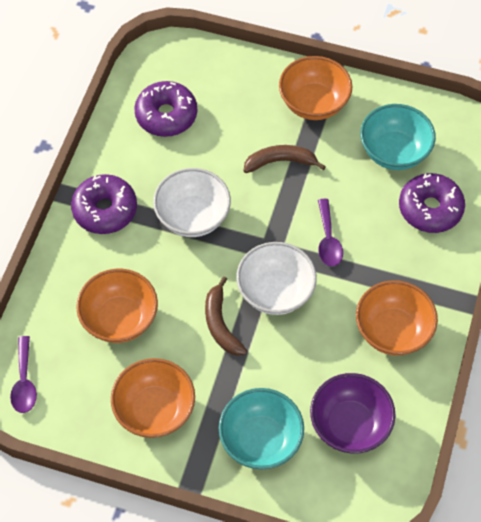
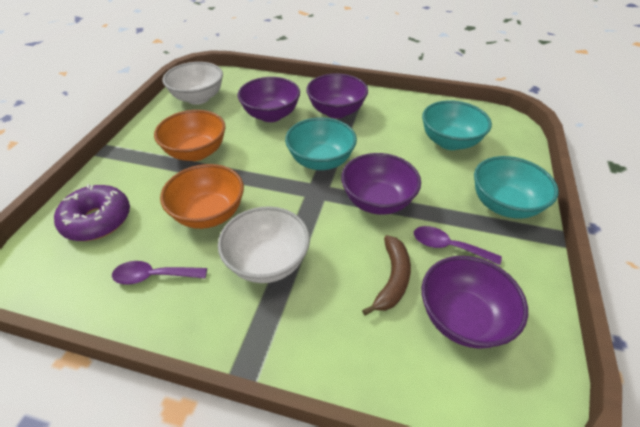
brown banana: [205,276,247,356] [243,145,326,173] = 2 -> [362,235,411,315] = 1
orange bowl: [76,269,158,343] [111,358,195,438] [279,56,352,120] [356,280,438,356] = 4 -> [154,110,225,161] [160,164,244,229] = 2
purple bowl: [310,373,395,453] = 1 -> [238,77,300,122] [306,73,368,118] [341,153,421,215] [422,256,528,349] = 4
purple donut: [71,174,137,234] [134,81,197,137] [399,173,465,233] = 3 -> [54,184,130,241] = 1
turquoise bowl: [219,388,304,469] [360,104,436,170] = 2 -> [285,117,357,170] [422,100,492,150] [474,156,559,219] = 3

